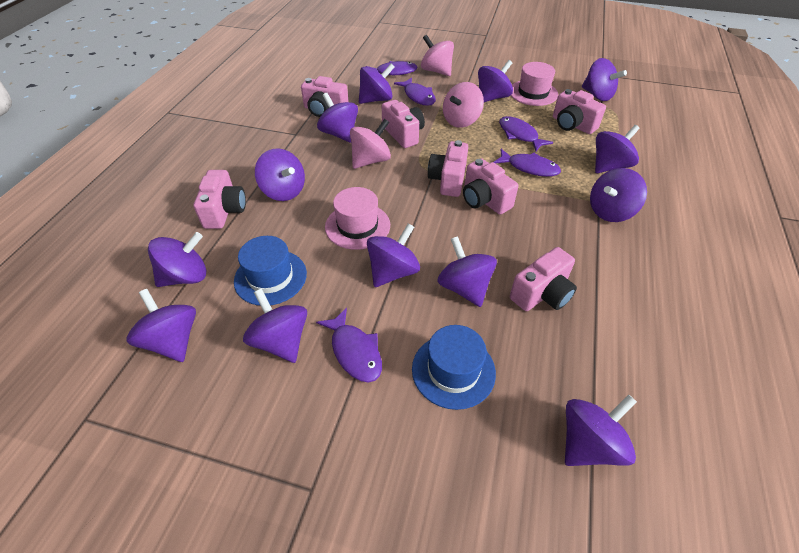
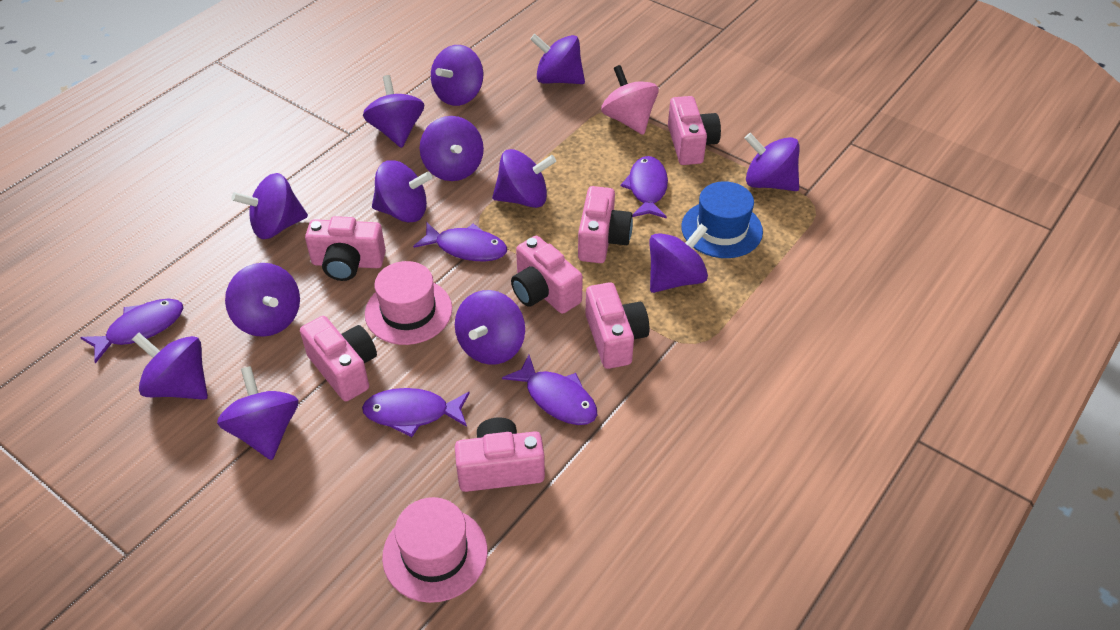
blue hat: [234,236,307,306] [412,325,496,410] = 2 -> [681,181,763,258] = 1
pink spinning top: [350,119,391,169] [421,35,454,76] [443,82,484,128] = 3 -> [601,65,659,135] = 1

